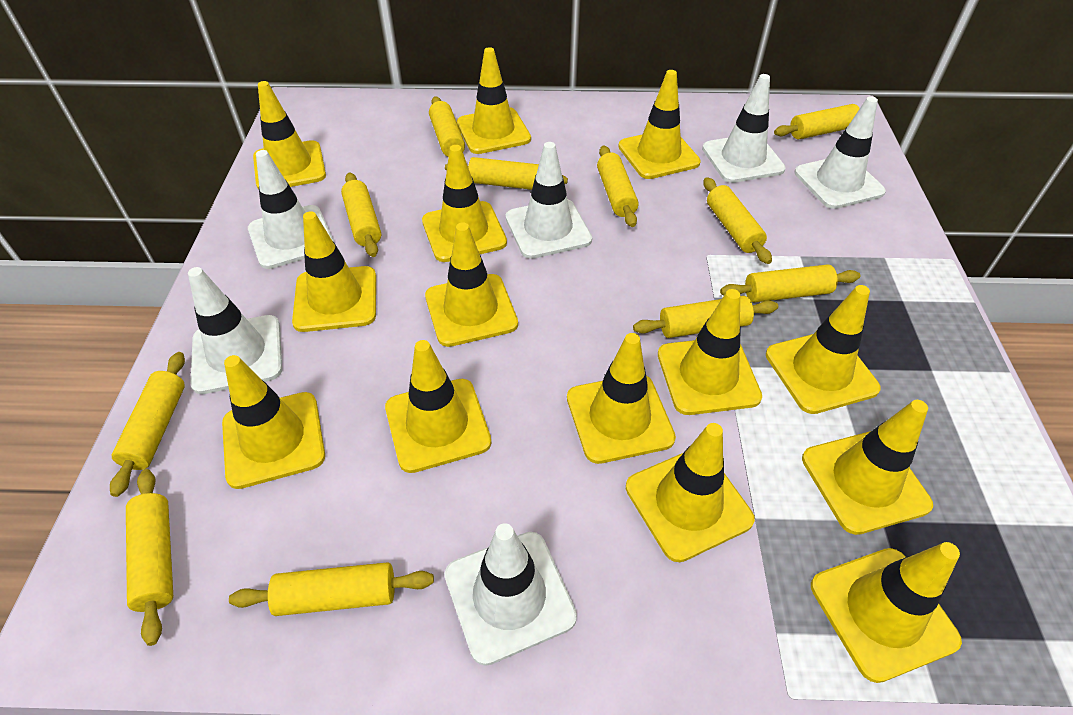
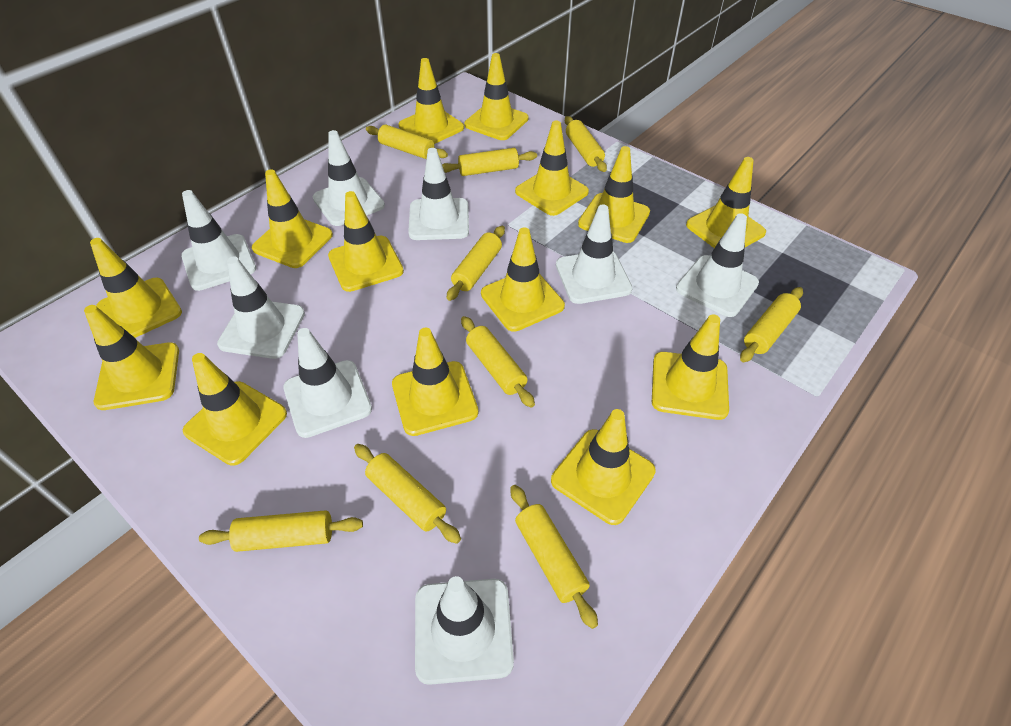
white traffic cone: [188,267,282,394] [248,150,334,269] [445,523,577,666] [506,142,592,259] [702,74,786,183] [794,96,886,209] = 6 -> [181,190,256,291] [217,256,305,359] [283,328,372,438] [313,130,385,226] [408,148,469,240] [415,576,514,685] [556,205,632,304] [676,213,759,317] = 8
yellow rolling pin: [110,352,185,497] [126,469,173,646] [229,562,434,616] [341,172,381,257] [429,96,465,157] [445,157,568,190] [597,146,639,227] [633,296,778,338] [703,177,772,264] [720,264,861,303] [774,104,860,140] = 11 -> [199,510,363,552] [354,444,461,544] [366,124,448,159] [442,148,537,176] [446,226,505,301] [461,316,535,408] [510,485,598,629] [565,116,607,172] [740,287,803,362] = 9

